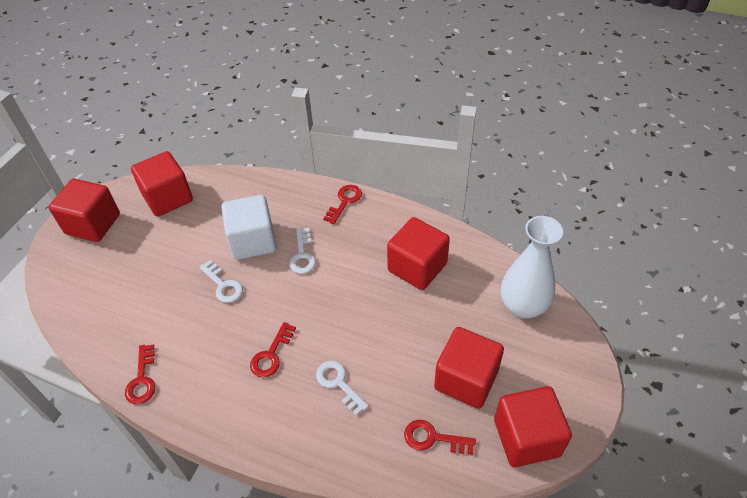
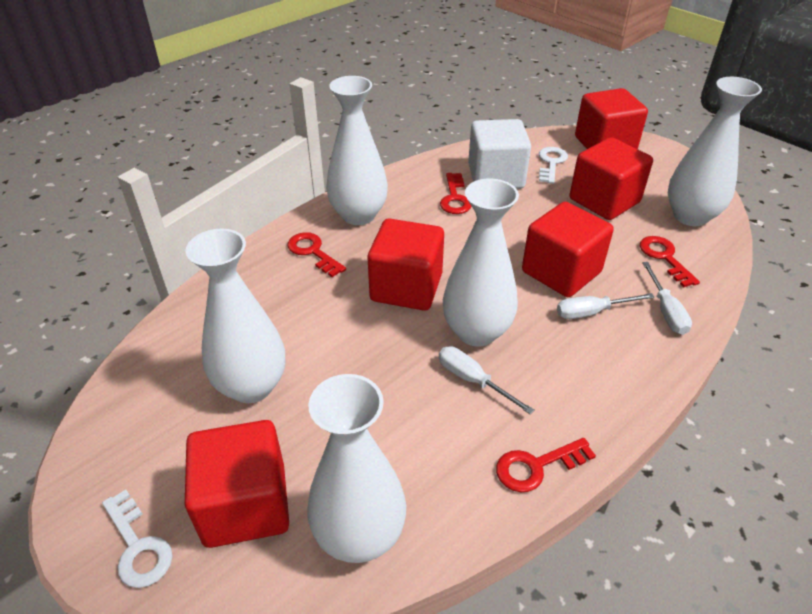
white key: [199,260,243,303] [289,228,316,274] [316,361,369,416] = 3 -> [102,490,172,588] [539,147,568,184] = 2
white screwdriver: none = 0 -> [439,346,535,415] [557,293,655,319] [642,262,692,335] = 3
white vase: [501,216,563,319] = 1 -> [185,228,285,403] [307,374,406,563] [326,76,388,225] [443,178,519,347] [668,77,762,226] = 5

